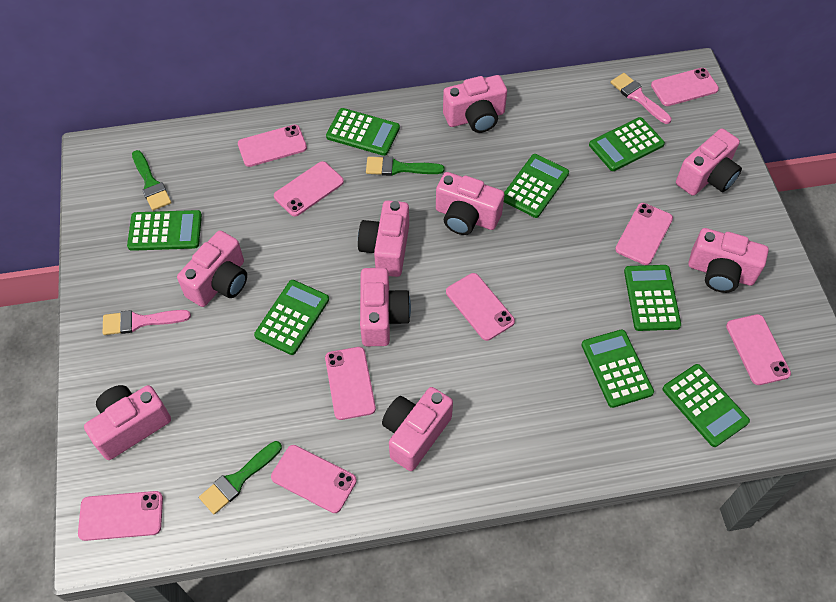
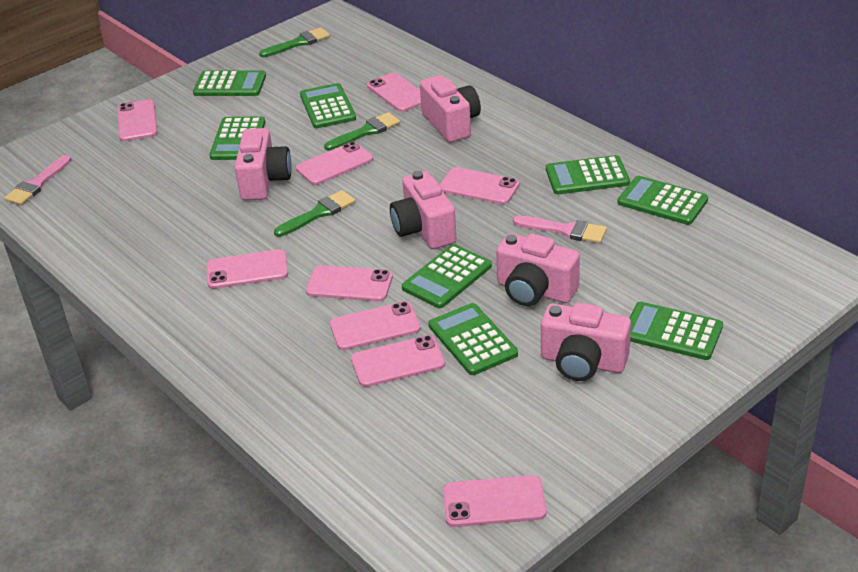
pink camera: [84,385,171,460] [177,230,247,307] [358,200,409,277] [360,268,411,346] [382,387,453,471] [436,172,504,235] [443,75,507,133] [676,128,742,196] [688,228,769,293] = 9 -> [235,128,292,200] [390,171,457,249] [420,75,481,142] [496,233,580,306] [541,303,631,381] = 5

